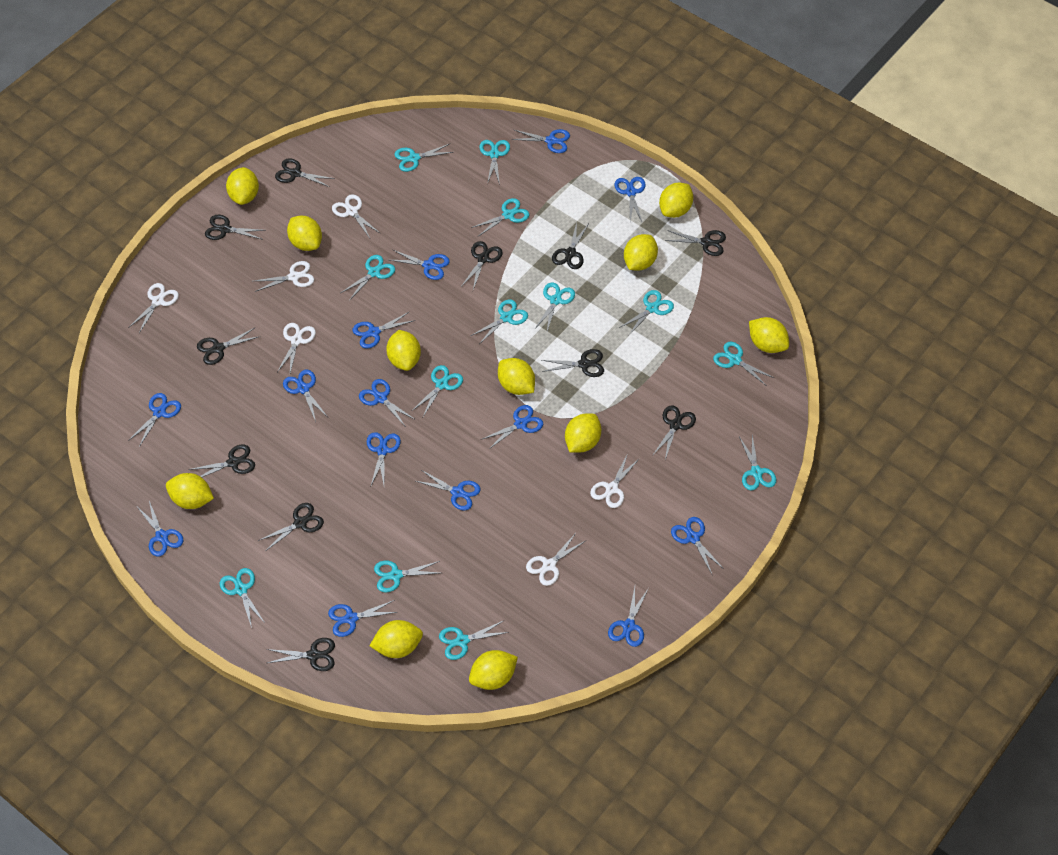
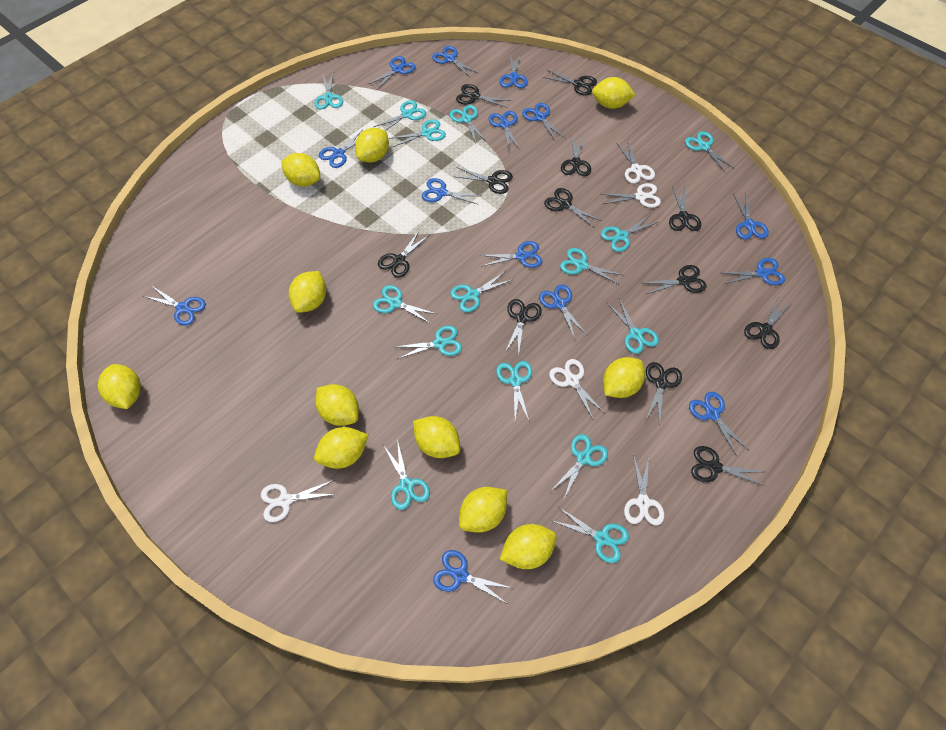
black scissors: [188,445,255,477] [197,328,260,365] [205,215,264,240] [258,503,324,550] [267,638,335,671] [275,158,335,187] [461,241,503,290] [542,349,604,377] [552,222,588,269] [652,406,696,460] [665,230,726,256] = 11 -> [378,231,429,278] [453,167,513,194] [456,84,511,108] [506,299,542,355] [543,70,597,96] [544,188,602,228] [561,134,591,176] [644,265,707,294] [645,362,682,426] [669,186,701,231] [691,446,765,486] [744,297,792,349] = 12
turquoise scissors: [220,568,265,628] [341,255,395,301] [374,561,440,592] [394,144,453,172] [412,365,463,417] [439,621,509,660] [471,198,529,236] [471,299,528,343] [479,140,510,185] [534,282,575,331] [619,290,674,336] [713,342,774,385] [739,435,776,490] = 13 -> [315,73,343,109] [373,285,437,324] [374,100,426,131] [384,440,430,510] [389,119,446,147] [395,326,462,359] [450,105,487,143] [450,272,512,312] [496,361,532,423] [550,434,608,499] [553,507,629,563] [560,248,623,285] [601,214,658,252] [607,298,659,354] [685,131,734,172] = 15
white scissors: [128,283,179,333] [255,261,315,292] [277,323,316,373] [332,194,381,238] [526,533,585,586] [590,453,640,508] = 6 -> [261,480,336,522] [549,359,605,419] [602,183,661,208] [617,140,655,184] [624,454,664,525] = 5

